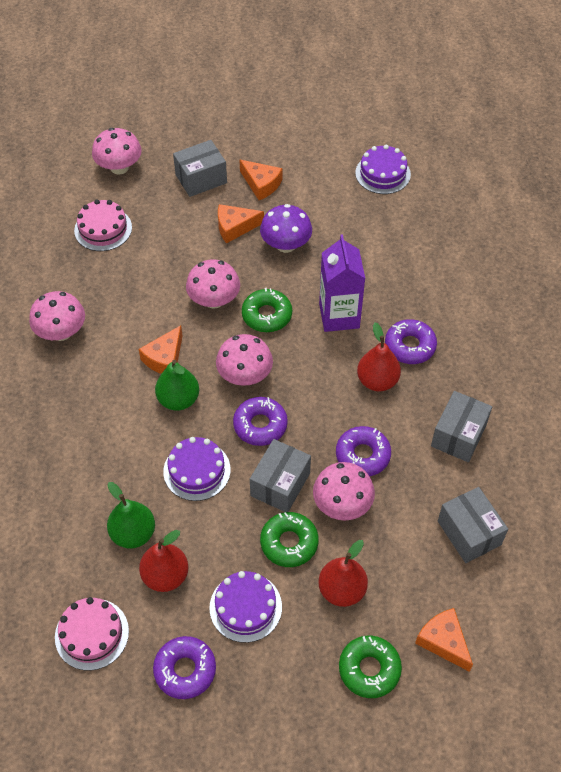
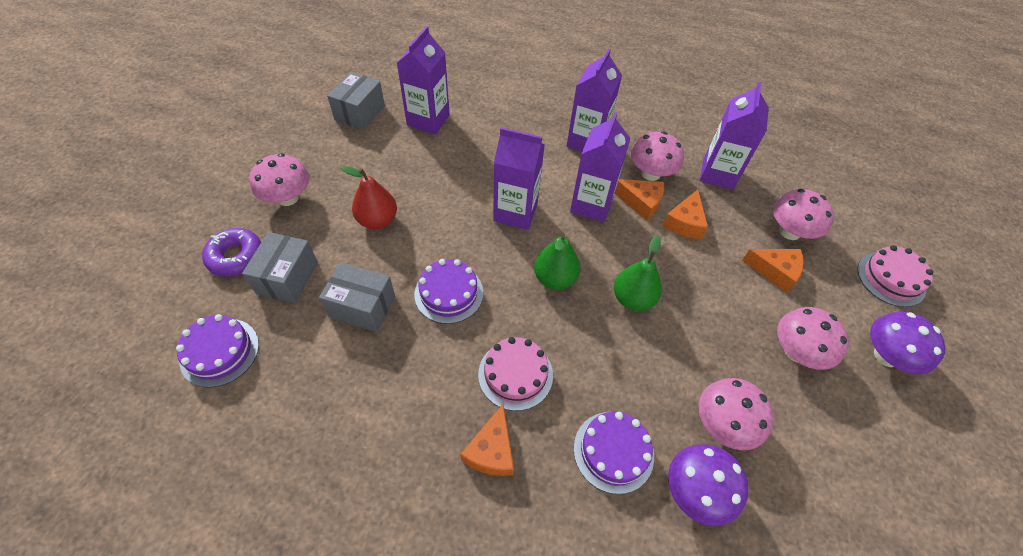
green donut: [242,288,292,332] [260,512,319,567] [339,635,402,698] = 3 -> none = 0
grey box: [173,140,227,197] [250,439,311,512] [431,391,492,462] [438,487,508,563] = 4 -> [242,232,318,304] [319,262,395,332] [327,72,385,130] = 3
purple carton: [319,234,365,332] = 1 -> [397,26,450,135] [493,127,545,230] [567,49,622,151] [570,112,631,222] [700,82,769,190] = 5
purple donut: [153,636,216,699] [233,397,288,446] [336,426,391,476] [385,319,437,364] = 4 -> [202,228,261,277] = 1
purple mushroom: [260,204,312,253] = 1 -> [668,444,749,526] [870,311,946,374] = 2
red pear: [139,530,188,592] [318,540,368,607] [357,322,401,391] = 3 -> [341,166,397,229] = 1

